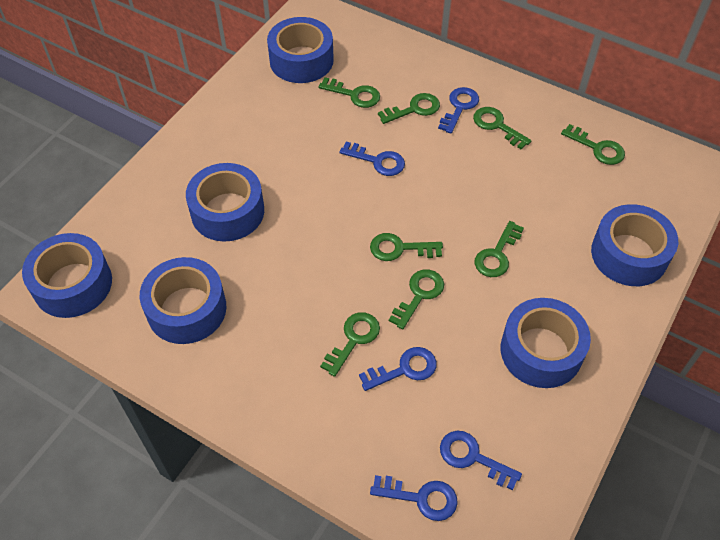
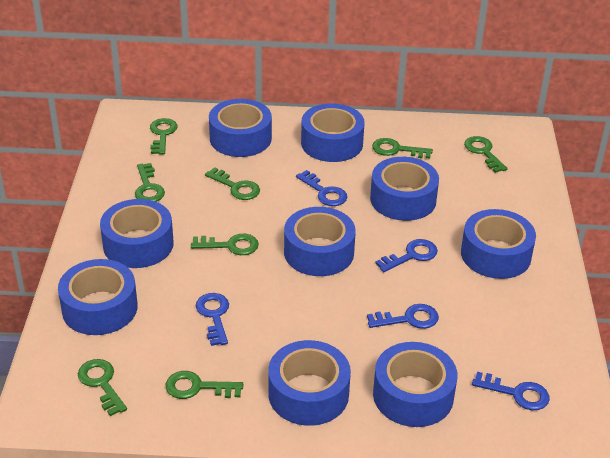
blue tape: [22,233,112,318] [140,257,226,344] [186,163,264,242] [267,17,334,83] [501,298,591,388] [591,204,678,286] = 6 -> [58,259,138,335] [100,199,174,268] [209,99,272,157] [268,340,351,426] [284,207,356,276] [301,103,365,162] [370,157,439,221] [373,342,458,427] [461,209,536,279] = 9

